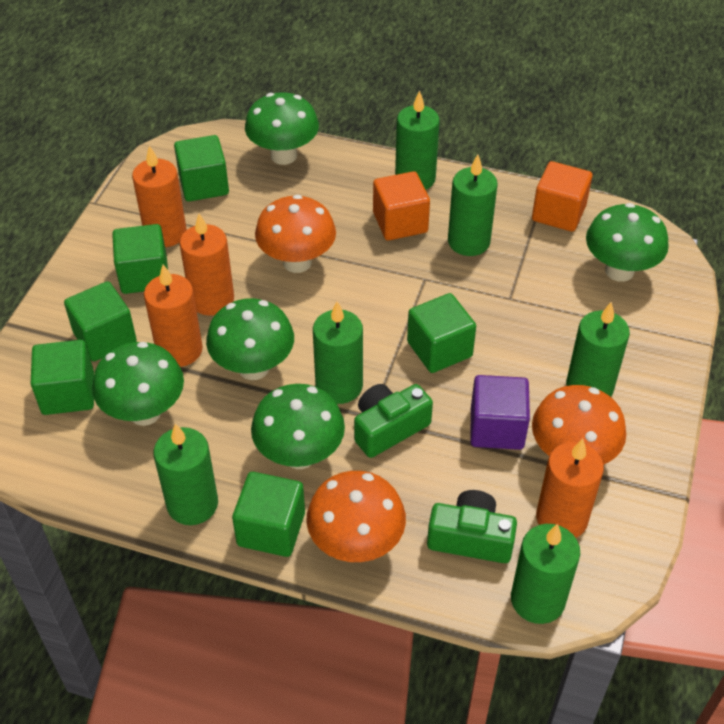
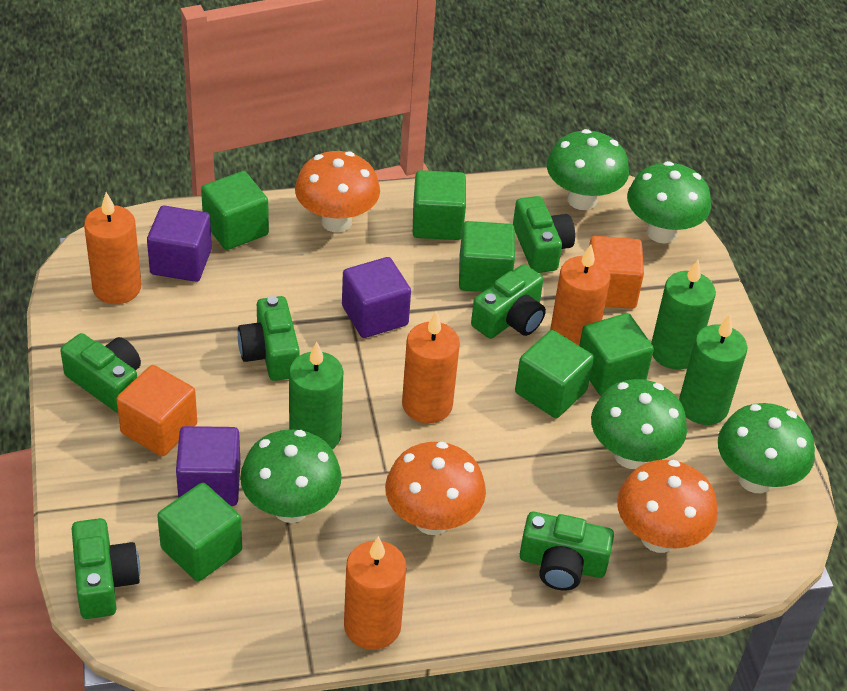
green camera: [354,384,433,458] [427,490,517,563] = 2 -> [60,333,141,413] [71,518,140,619] [238,296,300,381] [471,264,546,339] [513,196,575,273] [520,512,614,591] = 6
green candle: [153,423,218,525] [313,301,363,404] [395,91,440,190] [448,155,498,256] [511,524,580,624] [566,302,630,397] = 6 -> [289,342,343,450] [651,260,716,369] [679,315,747,425] = 3
purple cube: [470,375,530,450] = 1 -> [147,205,212,282] [176,426,240,506] [342,257,411,338] = 3

